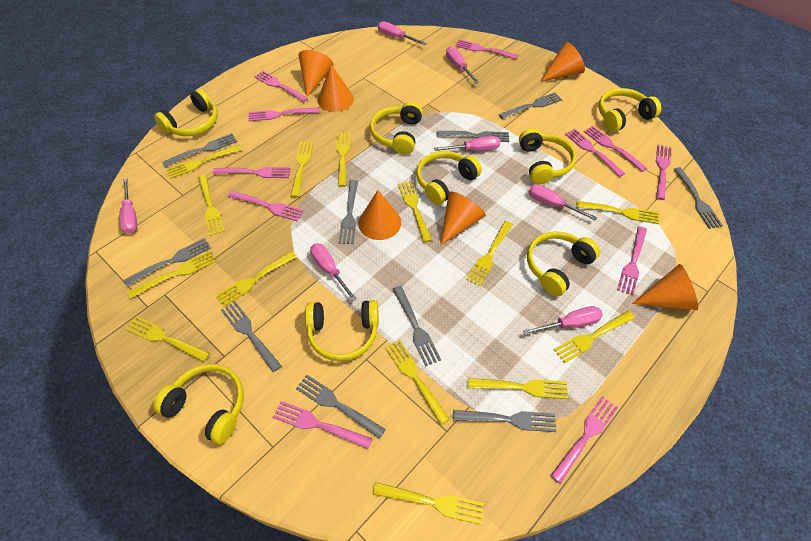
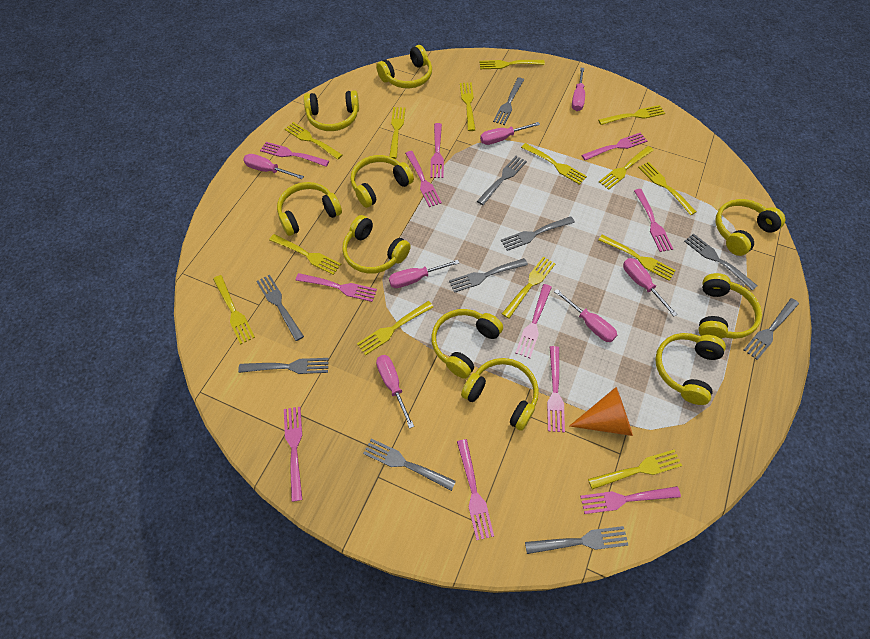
orange cone: [299,50,334,97] [318,64,354,112] [358,190,401,240] [440,191,486,246] [540,42,585,82] [632,264,698,310] = 6 -> [569,387,633,436] = 1
yellow headphones: [153,364,244,444] [154,89,218,136] [305,300,379,361] [370,102,423,155] [416,151,482,205] [519,128,576,184] [527,231,600,296] [599,88,661,132] = 8 -> [277,182,342,236] [304,90,359,131] [342,215,411,274] [351,155,414,208] [376,45,432,88] [431,309,503,379] [461,358,539,431] [655,333,726,405] [699,273,762,339] [715,199,785,256] = 10

